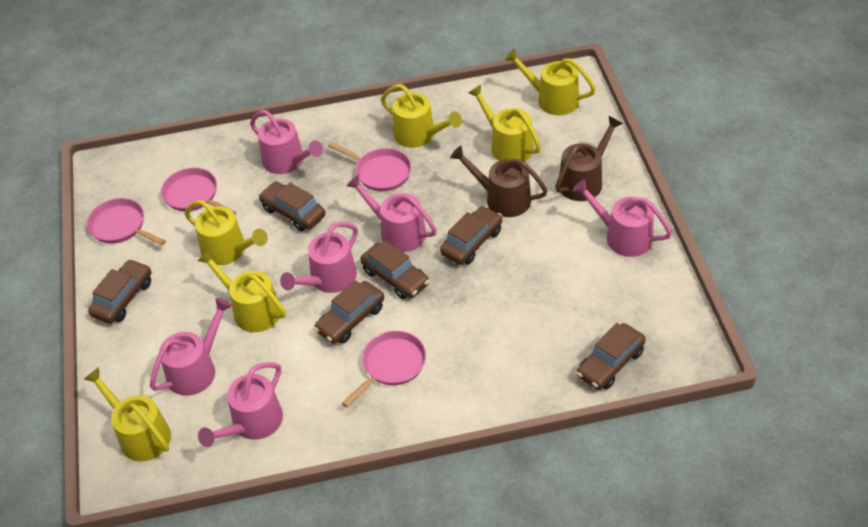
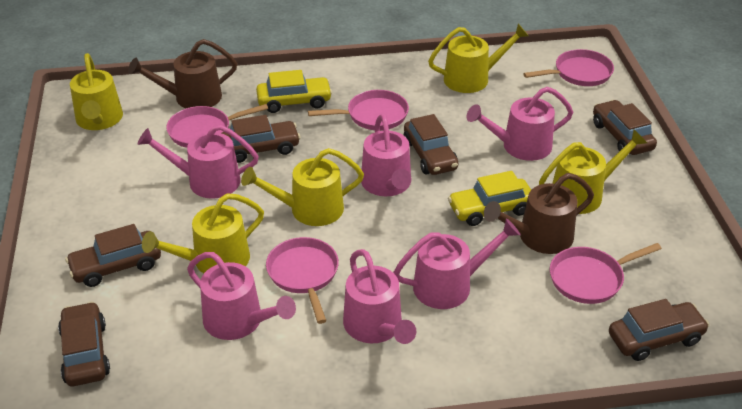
pink pan: [87,198,166,245] [161,168,236,215] [328,142,411,192] [342,331,426,407] = 4 -> [166,104,268,148] [266,237,339,324] [308,90,409,130] [523,49,614,86] [550,243,662,304] = 5
yellow car: none = 0 -> [256,70,332,113] [448,171,531,226] = 2
yellow watering can: [84,367,171,462] [185,200,268,265] [197,249,286,332] [381,84,462,148] [468,85,541,162] [505,49,596,115] = 6 -> [70,53,123,130] [142,193,264,273] [241,148,364,226] [428,24,529,93] [539,130,647,214] = 5

